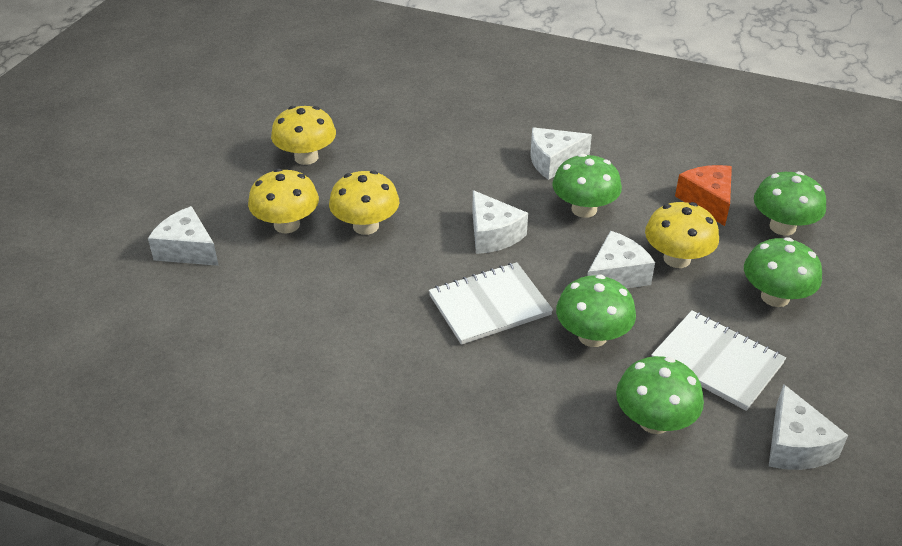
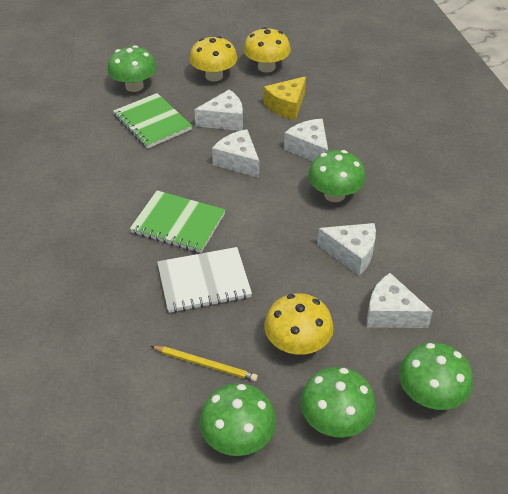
green notebook: none = 0 -> [113,93,192,149] [130,191,225,253] = 2
orange cheese: [675,165,732,226] = 1 -> none = 0
white notebook: [429,262,553,345] [651,310,786,411] = 2 -> [157,247,252,313] = 1
yellow cheese: none = 0 -> [264,76,306,120] = 1
yellow mushroom: [248,168,319,233] [271,106,336,165] [329,170,399,235] [645,202,719,268] = 4 -> [189,36,237,81] [243,27,291,72] [264,293,333,355] = 3
yellow pencil: none = 0 -> [151,346,258,382] = 1

